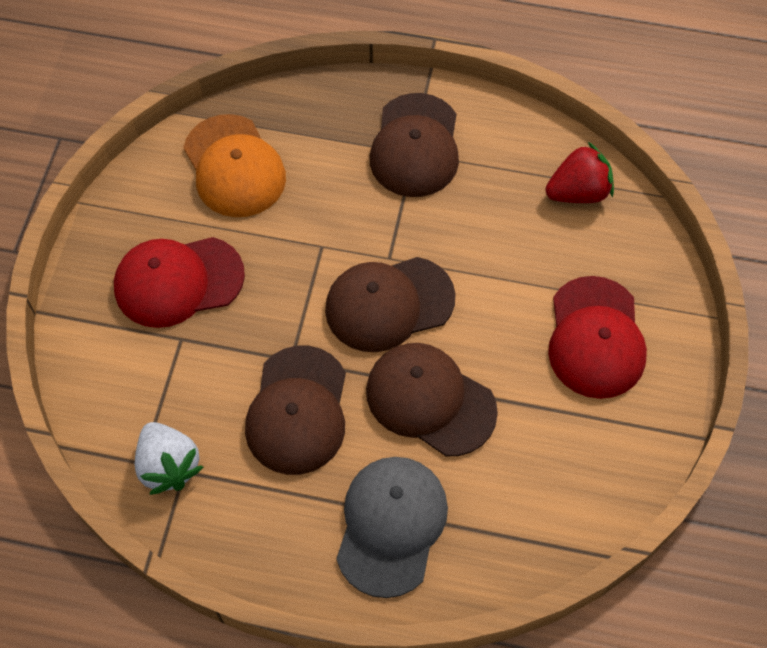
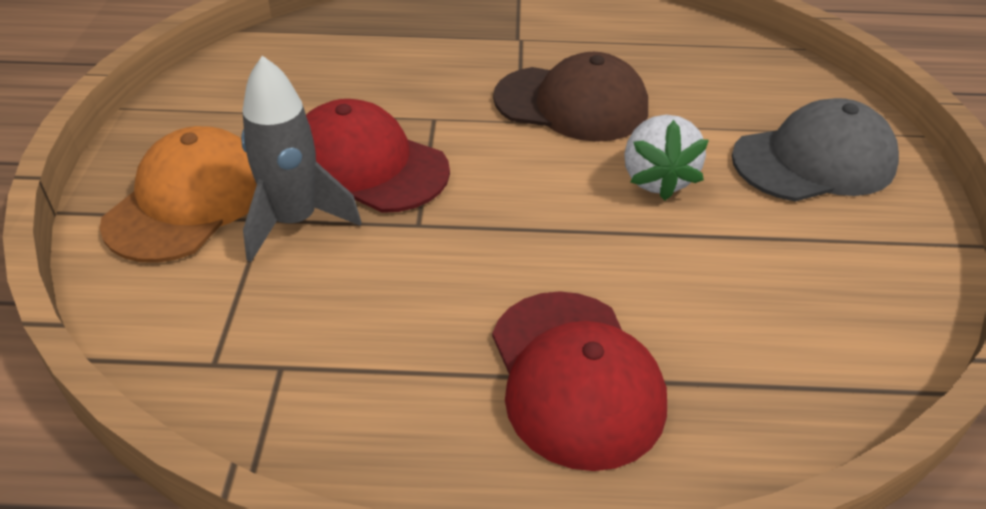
brown cap: [245,346,346,475] [325,257,456,352] [366,343,498,456] [370,93,459,197] = 4 -> [493,52,648,142] = 1
grey rocket: none = 0 -> [241,55,361,262] = 1
red strawberry: [546,142,614,203] = 1 -> none = 0

